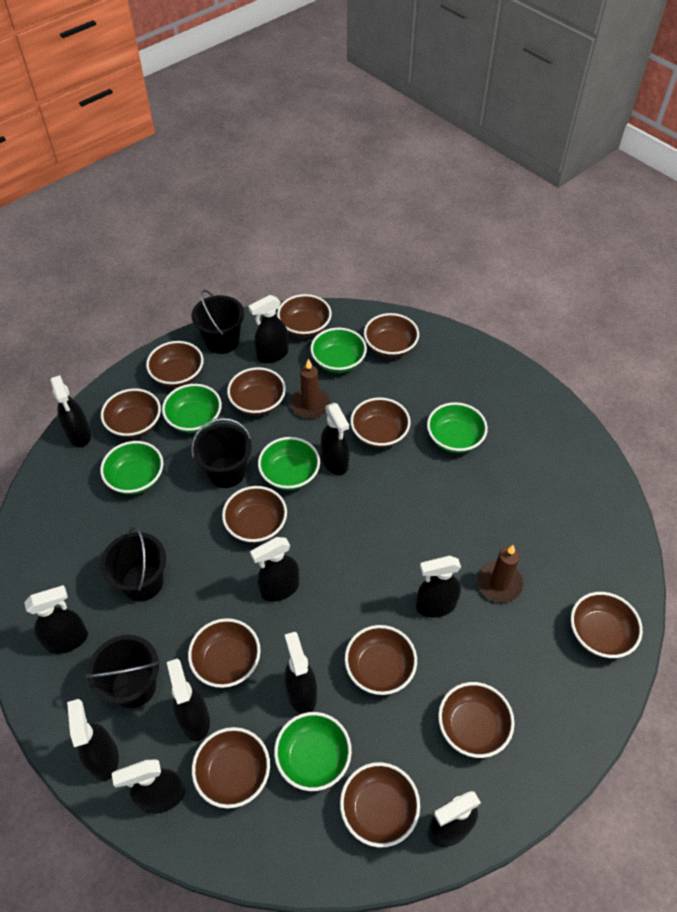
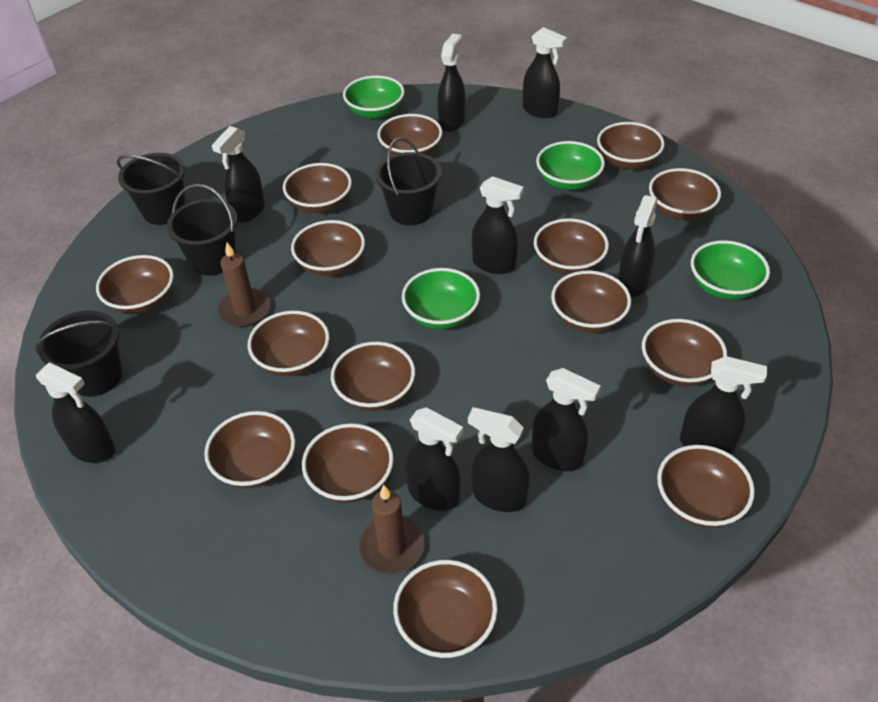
black spray bottle: [24,585,88,654] [50,375,91,447] [67,699,119,781] [112,759,185,814] [167,659,210,741] [248,295,289,364] [250,537,299,602] [284,632,317,714] [321,403,350,475] [416,555,461,618] [428,791,481,847] = 11 -> [36,362,115,463] [212,126,265,223] [405,407,463,511] [437,34,465,132] [468,407,530,512] [472,176,524,274] [523,27,567,118] [532,368,601,471] [618,195,658,297] [680,356,767,454] = 10
brown bowl: [101,388,161,438] [146,341,204,387] [188,618,261,688] [192,727,270,809] [222,486,287,543] [227,367,286,416] [277,294,332,338] [340,762,420,848] [345,625,417,695] [350,397,411,448] [364,313,419,358] [438,682,515,758] [571,592,643,658] = 13 -> [96,255,174,314] [204,411,295,488] [248,311,329,376] [283,163,352,213] [291,220,365,276] [302,423,394,503] [331,342,415,411] [377,114,442,155] [393,560,498,658] [534,218,609,275] [551,271,631,333] [597,122,665,169] [642,319,727,386] [649,168,721,220] [657,445,755,528] = 15
green bowl: [100,441,163,495] [162,384,222,433] [258,437,320,490] [274,712,352,791] [310,328,367,373] [427,402,488,453] = 6 -> [343,75,405,119] [402,268,480,329] [536,141,605,190] [691,240,770,300] = 4

